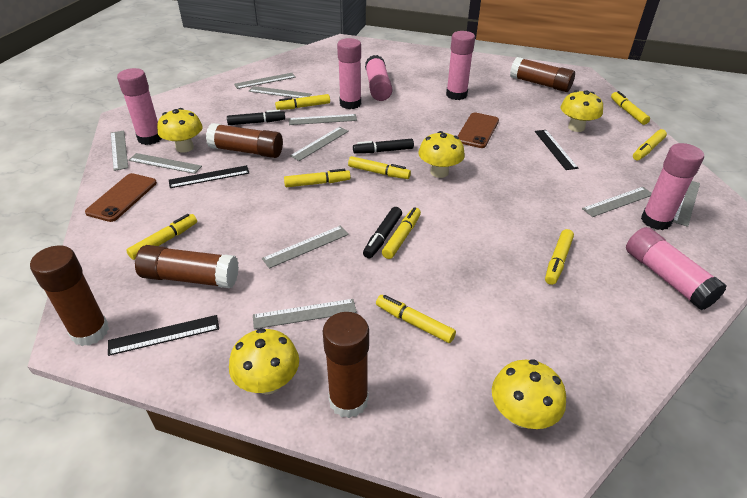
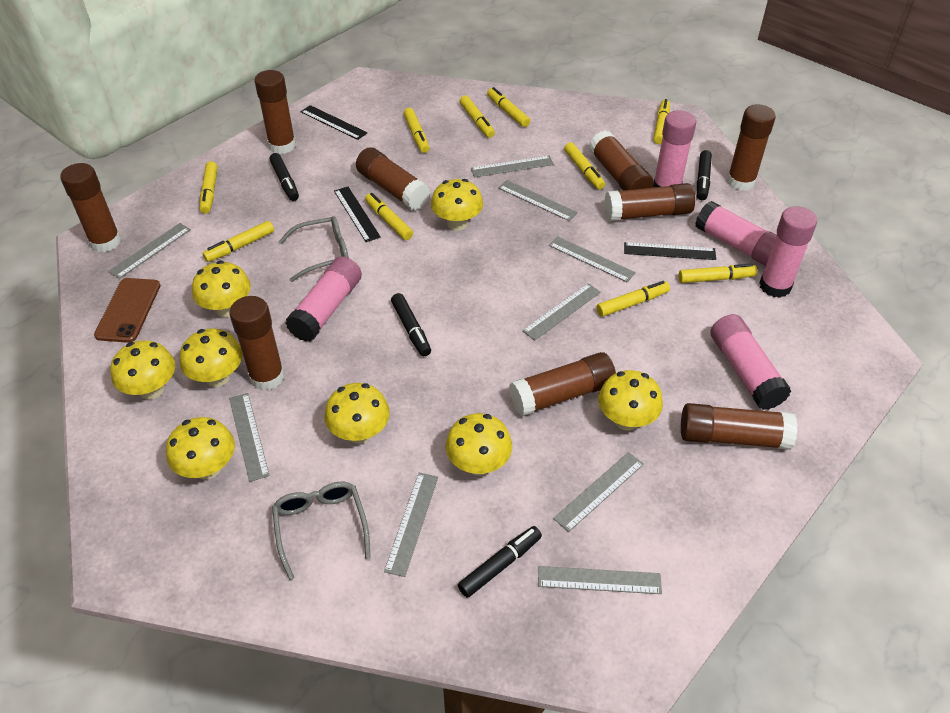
black marker: [227,110,285,125] [353,139,414,154] [363,207,402,259] = 3 -> [269,153,299,201] [391,293,431,356] [458,526,542,598] [697,150,712,200] = 4
brown glue stick: [30,245,109,346] [135,245,239,288] [206,123,283,158] [323,312,369,418] [510,57,575,92] = 5 -> [60,163,121,252] [229,296,284,390] [255,70,296,154] [356,147,431,210] [509,352,616,416] [589,130,653,191] [604,183,695,221] [681,403,797,450] [727,105,776,191] = 9
brown phone: [85,173,157,222] [458,112,499,148] = 2 -> [94,278,161,343] = 1
grey glasses: none = 0 -> [272,482,371,580] [279,216,349,282] = 2
grey ruler: [111,130,128,171] [128,153,202,174] [234,73,296,89] [249,86,311,98] [253,299,357,329] [262,225,349,269] [289,114,357,125] [290,127,349,161] [582,187,652,217] [673,181,700,227] = 10 -> [108,223,191,279] [229,393,270,482] [384,473,438,577] [471,156,554,177] [498,180,578,221] [522,283,601,341] [538,566,662,594] [549,236,636,282] [553,452,644,532] = 9
pink glue stick: [117,68,162,145] [337,38,361,109] [365,55,392,101] [446,31,475,100] [626,227,727,310] [641,143,704,230] = 6 -> [285,256,362,342] [653,110,696,188] [695,201,776,266] [710,314,791,410] [759,206,817,298] = 5
yellow marker: [126,214,197,260] [275,94,330,110] [284,169,351,187] [348,156,411,179] [376,295,456,343] [382,207,421,259] [545,229,574,285] [611,91,650,125] [633,129,667,160] = 9 -> [200,161,218,214] [203,221,274,262] [365,193,413,240] [403,108,429,153] [460,95,495,138] [487,87,530,127] [564,142,605,189] [596,281,670,317] [654,99,670,144] [678,264,757,283] = 10
yellow mushroom: [157,108,203,153] [229,328,299,395] [418,131,465,178] [492,359,566,429] [561,90,603,132] = 5 -> [111,340,175,399] [166,417,235,480] [180,328,243,387] [192,260,251,317] [324,383,390,444] [431,179,483,231] [446,413,512,476] [598,370,663,431] = 8

